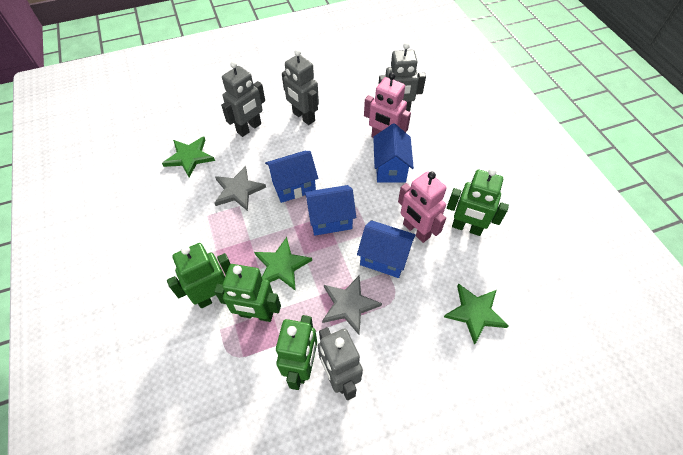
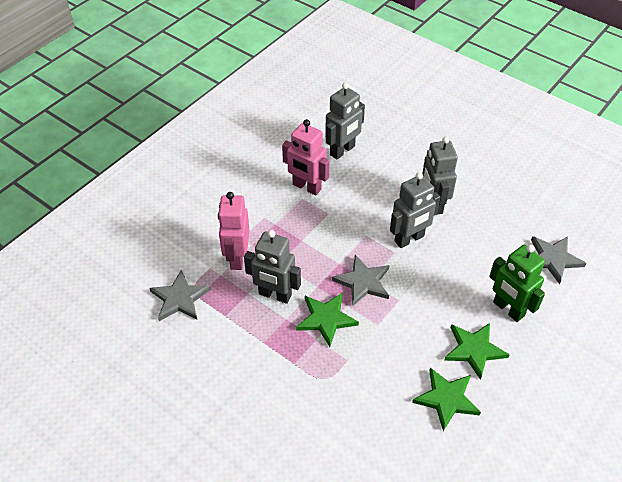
blue house: [265,151,318,203] [305,185,356,236] [357,220,416,278] [373,123,414,183] = 4 -> none = 0
green robot: [167,243,230,308] [214,264,281,322] [276,315,317,390] [447,168,509,236] = 4 -> [489,245,545,322] = 1
grey star: [214,166,266,211] [322,276,382,335] = 2 -> [149,270,211,321] [332,255,390,307] [531,236,586,284] = 3

